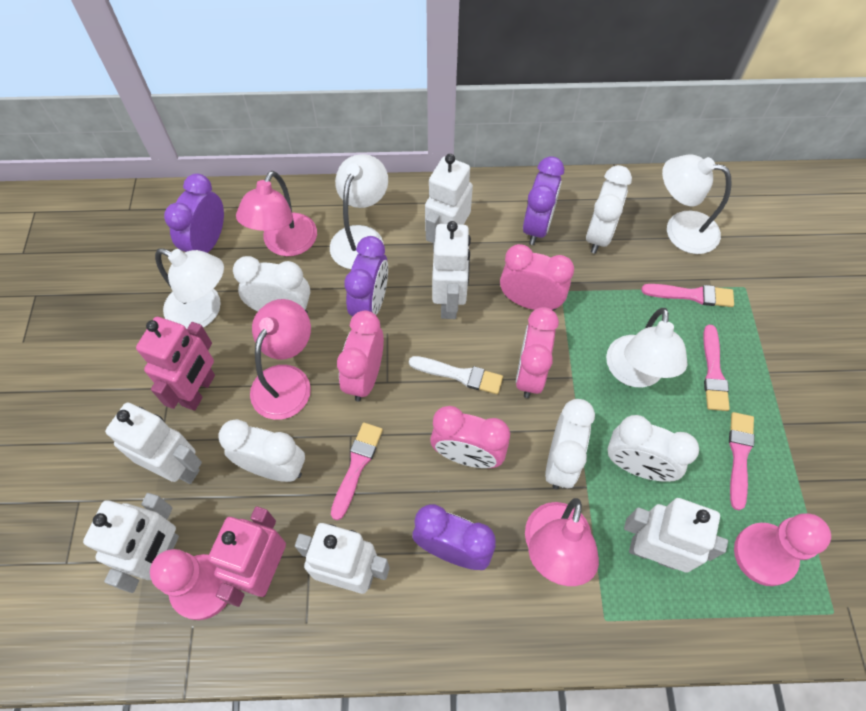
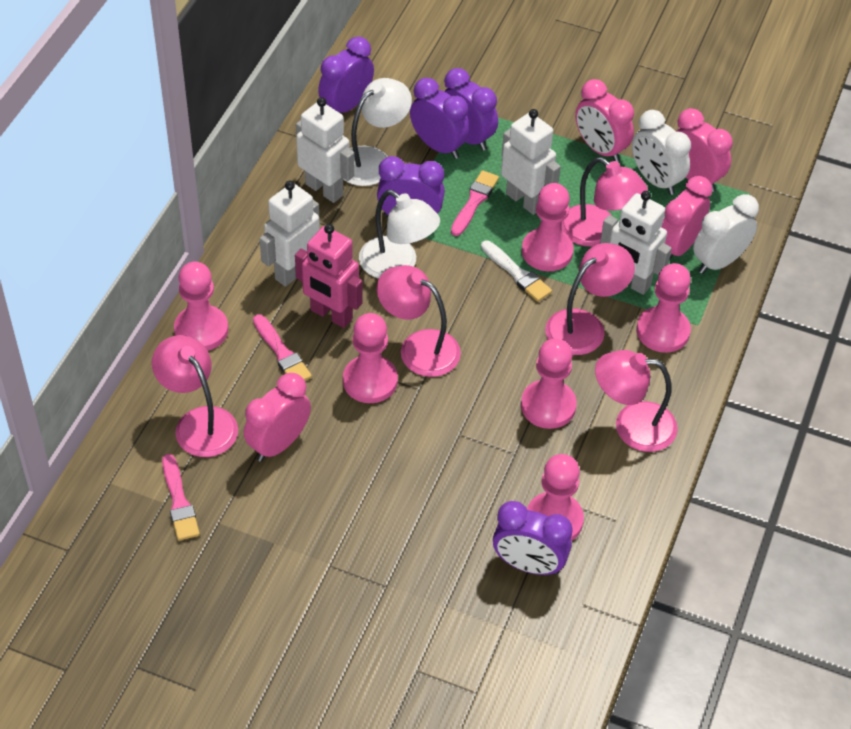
pink brush: [331,422,383,520] [642,284,734,307] [703,325,730,411] [729,412,755,510] = 4 -> [162,454,200,541] [253,314,312,381] [451,170,499,236] = 3
pink lamp: [236,171,317,256] [250,299,311,420] [525,498,599,586] = 3 -> [152,335,238,457] [377,265,461,377] [545,243,635,355] [561,157,648,247] [595,350,678,452] = 5
pink pawn: [150,549,227,620] [734,513,831,586] = 2 -> [174,262,228,351] [343,313,398,403] [521,338,577,429] [522,183,574,271] [527,454,584,541] [637,263,691,353] = 6
pink robot: [136,317,215,411] [208,506,286,607] = 2 -> [295,224,363,328] = 1
purple clock: [164,173,224,253] [344,236,388,317] [412,504,496,570] [523,156,564,245] = 4 -> [318,37,374,113] [377,156,445,217] [410,78,470,159] [444,68,498,151] [493,501,573,575] = 5
white clock: [218,419,305,482] [233,256,310,314] [545,399,595,490] [586,165,632,254] [608,415,699,482] = 5 -> [632,110,691,195] [693,194,759,274] = 2
white lamp: [155,248,224,329] [330,154,388,269] [606,308,687,387] [662,155,732,254] = 4 -> [343,78,412,186] [359,190,440,279] = 2
white robot: [83,493,179,593] [105,402,202,484] [295,523,390,594] [425,154,473,252] [432,221,471,319] [624,498,728,573] = 6 -> [260,181,320,287] [296,97,355,203] [501,109,561,215] [600,191,672,295] = 4

